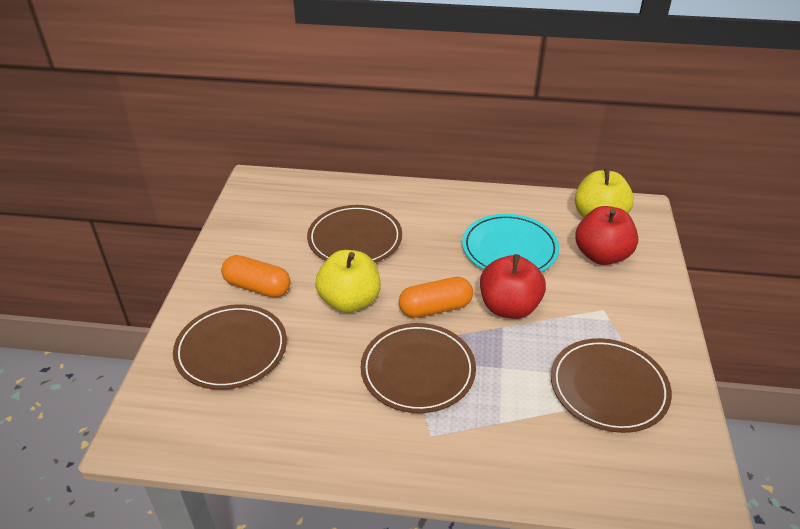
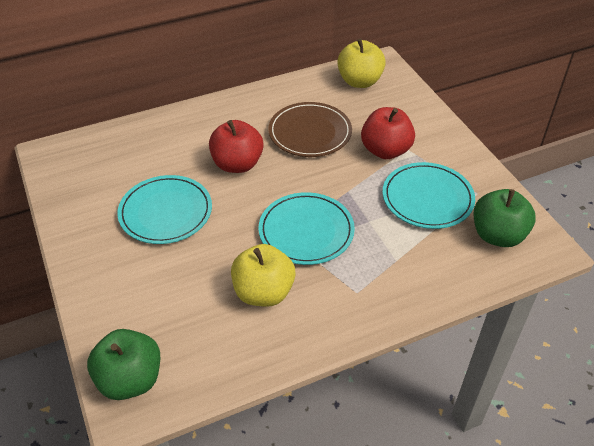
brown plate: [173,304,287,390] [307,205,402,263] [361,323,476,413] [551,338,672,433] = 4 -> [268,102,352,157] = 1
green apple: none = 0 -> [87,329,160,400] [474,189,536,247] = 2
orange capsule: [221,255,291,298] [399,277,473,318] = 2 -> none = 0
turquoise plate: [462,214,559,272] = 1 -> [117,175,212,244] [259,192,355,265] [382,162,475,229] = 3

